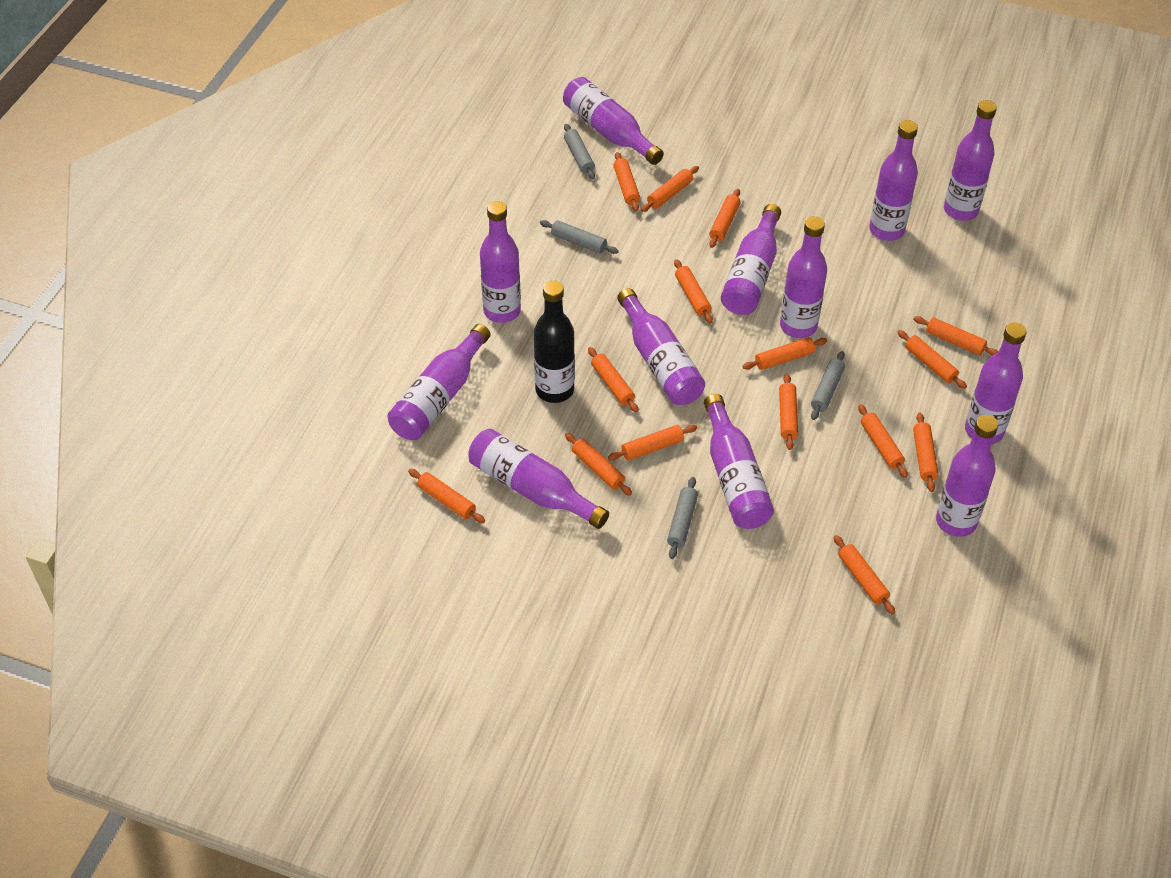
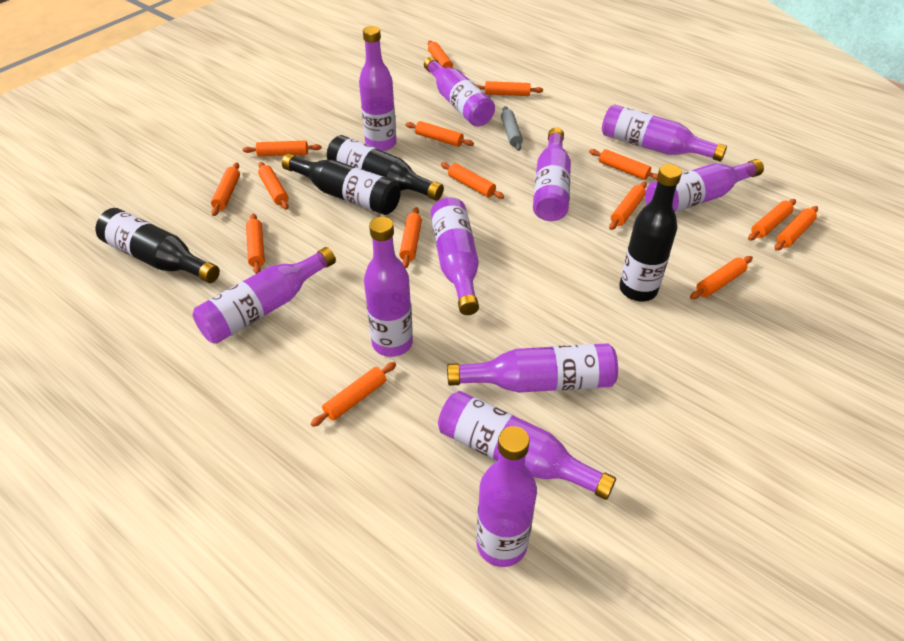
black bottle: [534,281,575,403] = 1 -> [96,208,220,283] [282,153,401,215] [327,135,444,200] [619,164,682,301] = 4
grey rolling pin: [540,220,619,254] [564,124,595,179] [667,477,698,559] [811,351,845,420] = 4 -> [501,106,523,151] = 1
purple bottle: [387,324,491,440] [468,429,609,529] [480,201,521,323] [563,77,664,165] [617,288,705,405] [704,394,774,529] [721,204,781,315] [780,216,827,338] [869,120,918,241] [936,415,998,537] [944,100,997,221] [965,322,1027,444] = 12 -> [193,247,336,344] [359,26,397,151] [364,217,413,357] [424,57,495,127] [431,197,479,315] [438,391,616,500] [447,343,618,393] [476,426,537,567] [533,127,571,221] [602,104,727,161] [645,159,764,212] = 11

